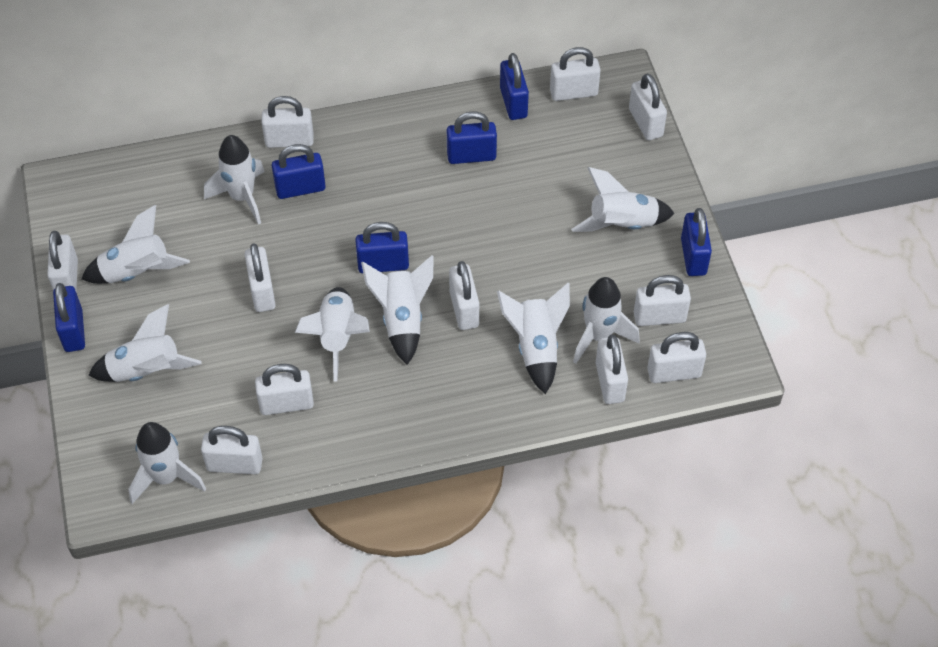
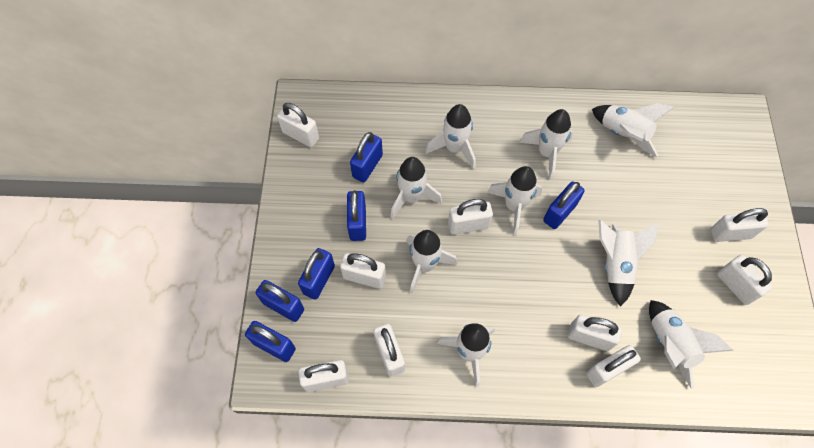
white padlock: [47,231,78,291] [201,426,263,474] [245,243,276,312] [255,364,314,415] [262,96,314,148] [449,261,479,330] [550,47,601,101] [596,335,628,404] [629,73,667,140] [634,275,691,326] [647,332,706,383] = 11 -> [277,103,319,147] [298,360,349,392] [340,253,386,289] [374,324,405,377] [448,199,493,235] [568,314,622,351] [586,345,641,387] [711,208,769,242] [717,255,773,305] = 9

